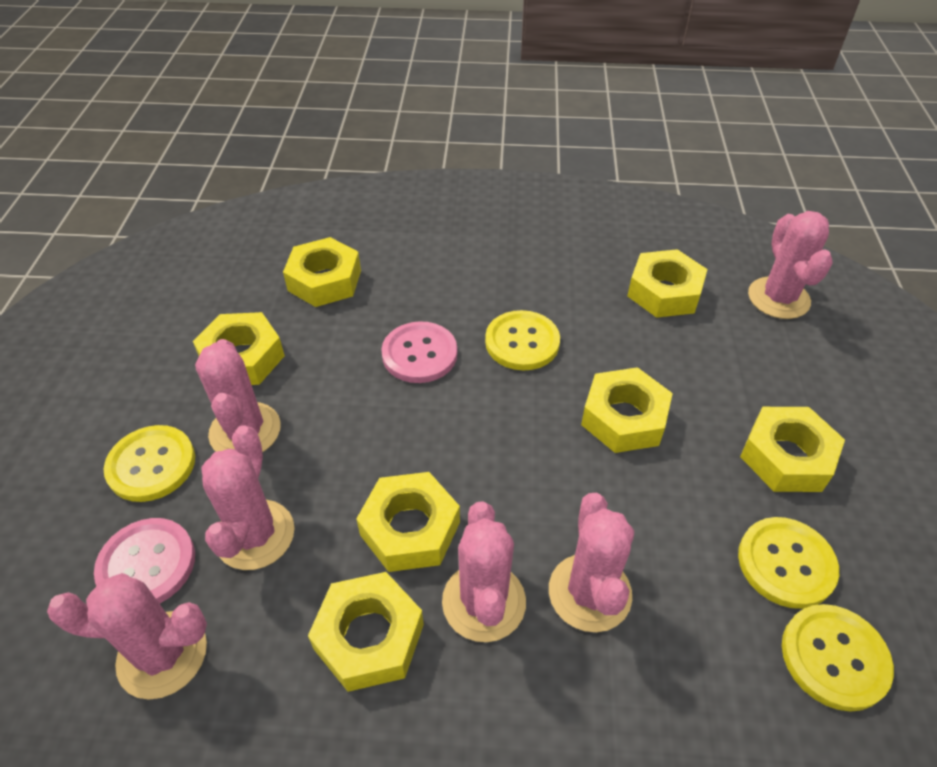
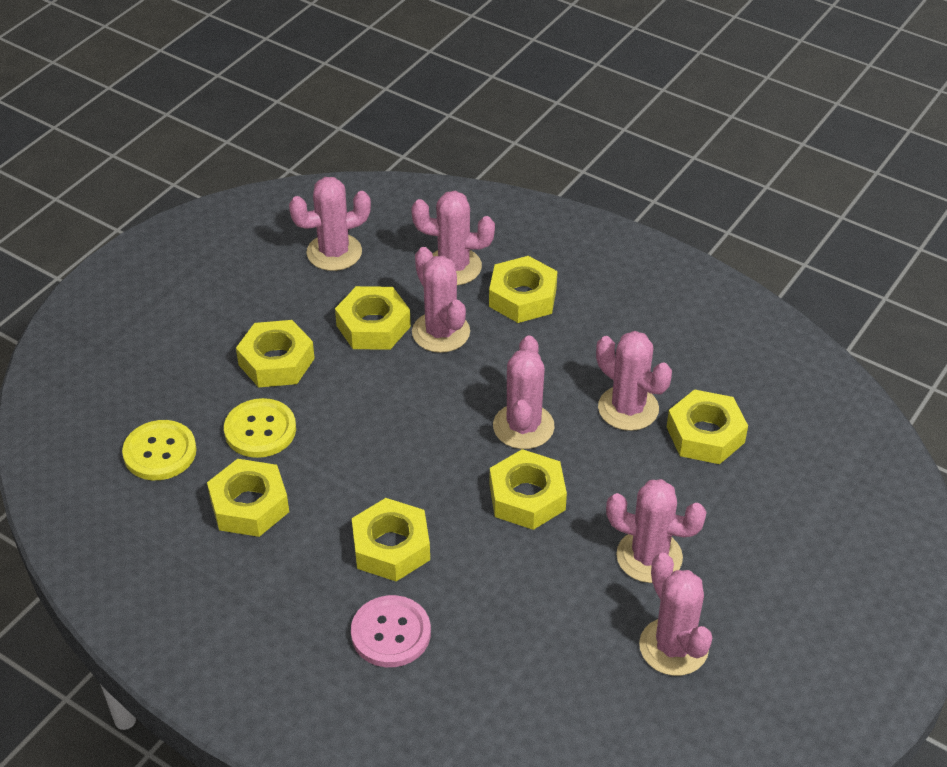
pink button: [94,518,195,604] [381,321,457,383] = 2 -> [351,595,431,667] = 1
pink cactus: [47,573,207,700] [195,339,281,452] [201,425,294,570] [442,502,526,642] [549,493,634,632] [748,211,833,319] = 6 -> [289,177,371,271] [411,191,495,285] [412,247,470,353] [493,336,555,449] [596,331,672,431] [606,479,707,583] [639,553,712,676] = 7
yellow button: [104,425,195,502] [485,310,560,370] [738,517,839,609] [782,604,894,712] = 4 -> [122,420,197,480] [224,398,296,458] = 2

